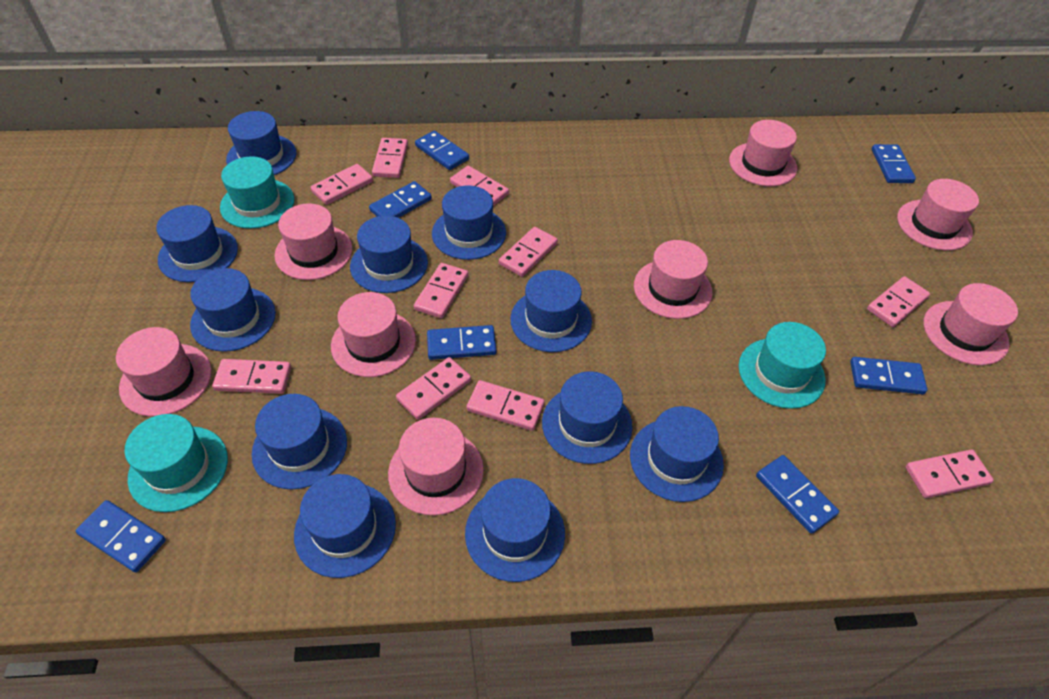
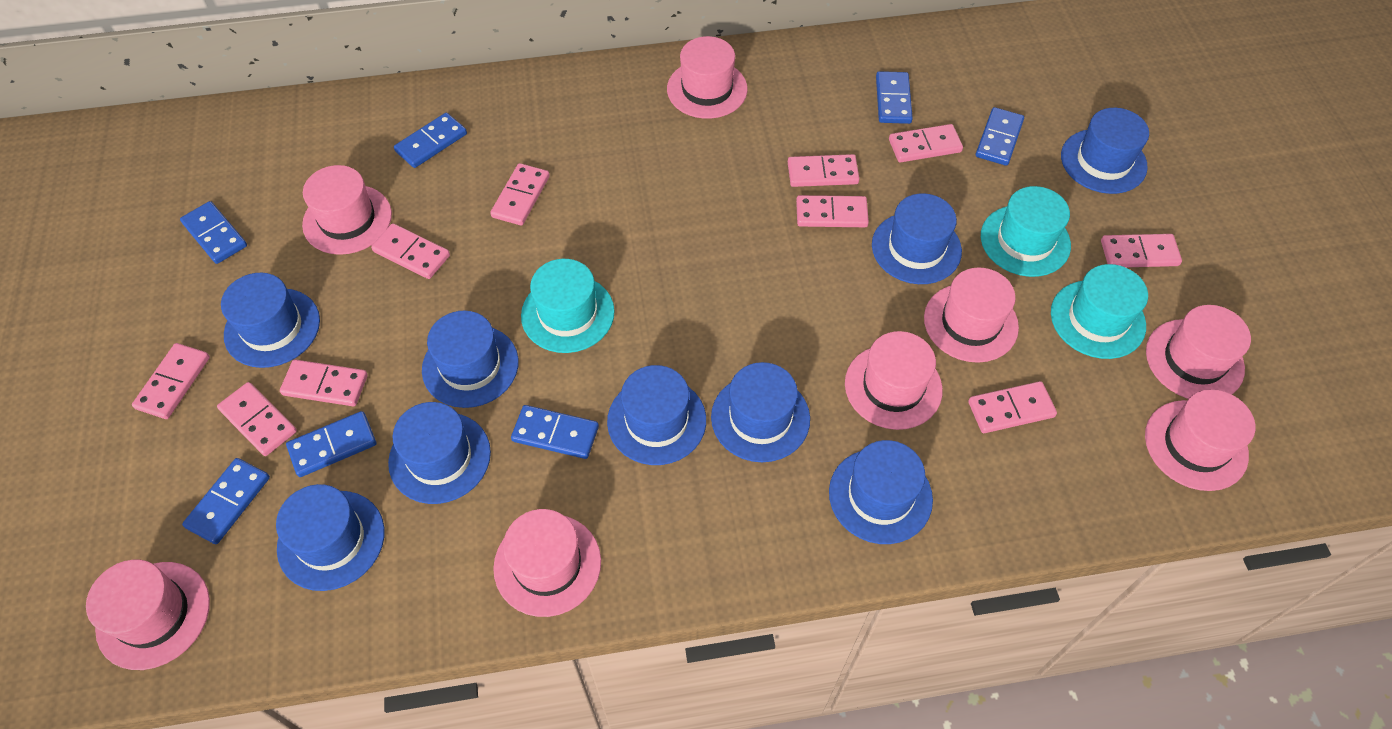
blue hat: [156,205,238,282] [190,268,276,352] [226,111,297,175] [252,394,347,489] [294,474,396,578] [350,216,428,293] [432,185,506,260] [465,478,565,582] [510,270,592,352] [542,372,633,464] [630,406,724,502] = 11 -> [221,273,320,368] [276,484,384,591] [388,402,491,504] [422,311,519,408] [607,365,706,465] [711,362,810,462] [829,440,933,544] [872,193,962,284] [1061,108,1149,194] = 9

